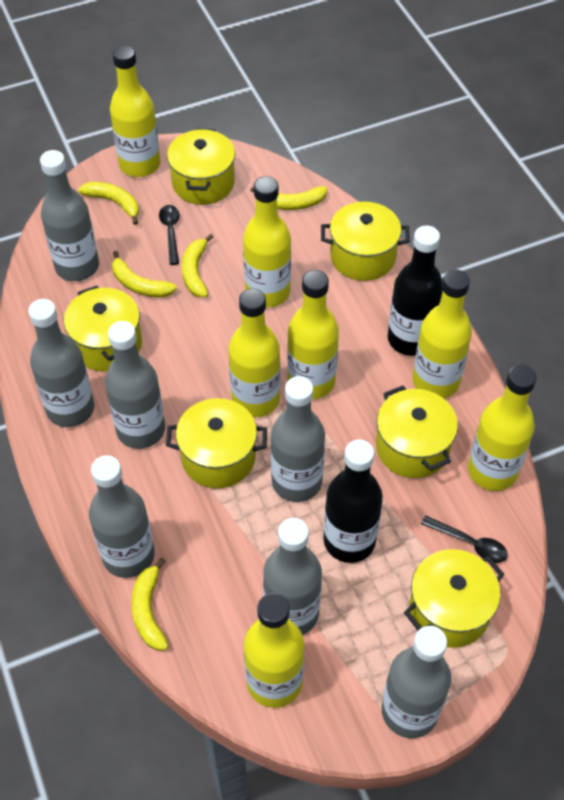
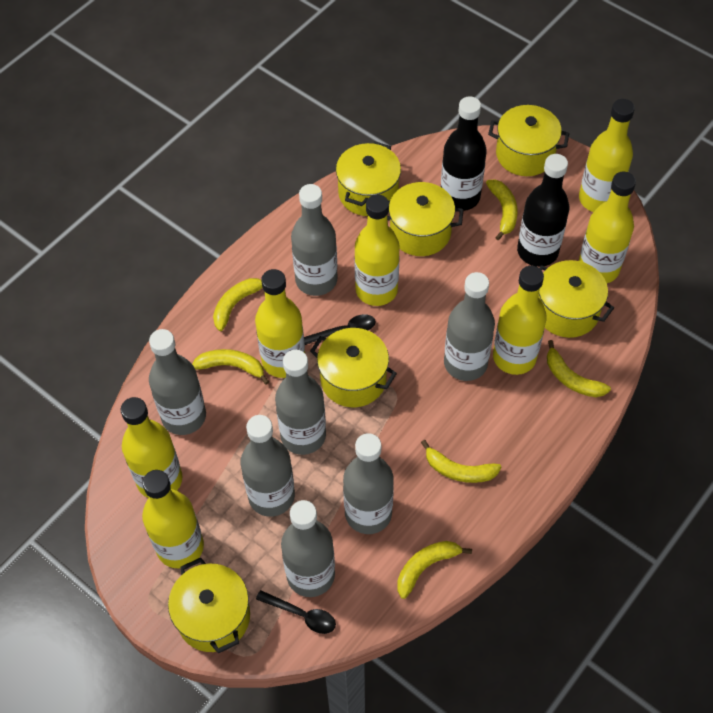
yellow banana: [78,182,139,225] [112,251,177,297] [131,558,169,650] [182,234,213,297] [250,186,328,210] = 5 -> [192,349,269,384] [213,278,262,331] [397,541,472,599] [421,440,502,483] [486,180,518,240] [547,340,611,397] = 6

